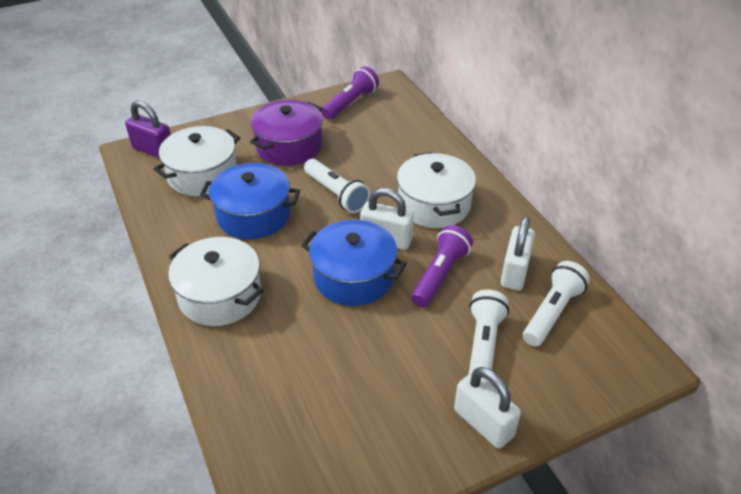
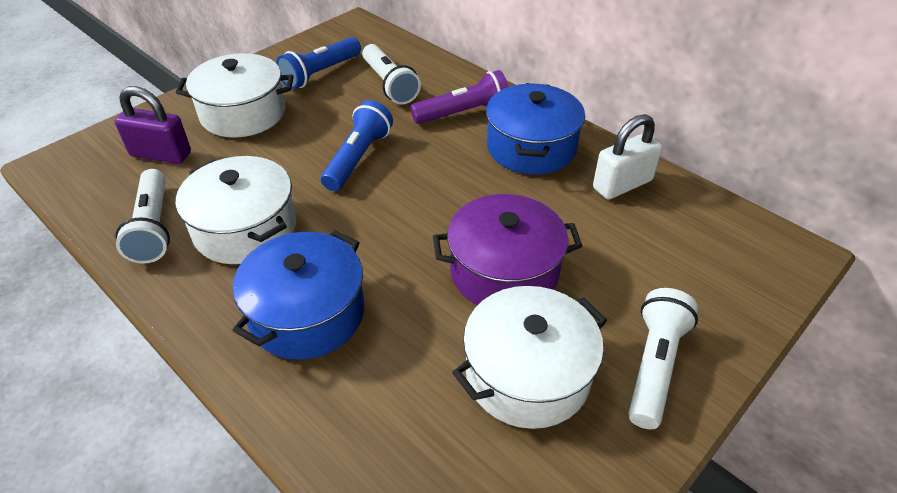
blue flashlight: none = 0 -> [276,37,361,90] [321,100,393,191] = 2
purple flashlight: [321,66,379,120] [411,225,473,307] = 2 -> [410,70,509,124] = 1
white padlock: [360,188,414,250] [454,367,521,449] [501,216,535,291] = 3 -> [593,114,663,200] = 1

